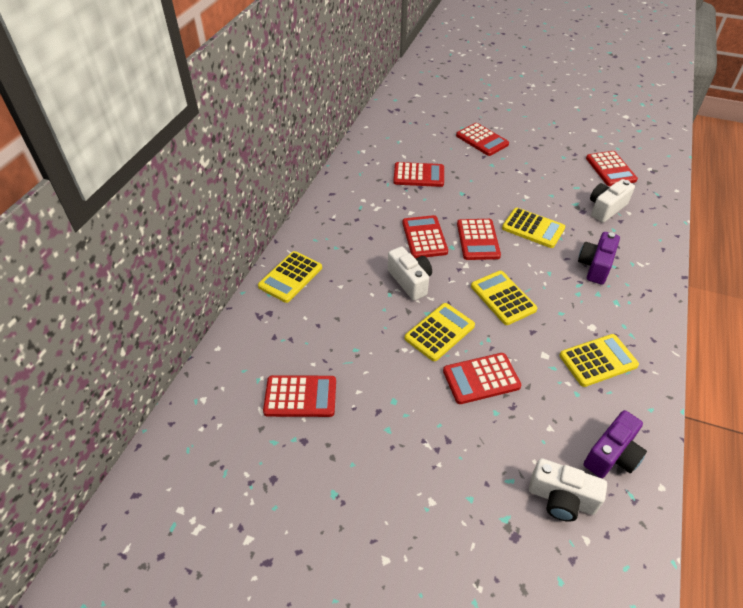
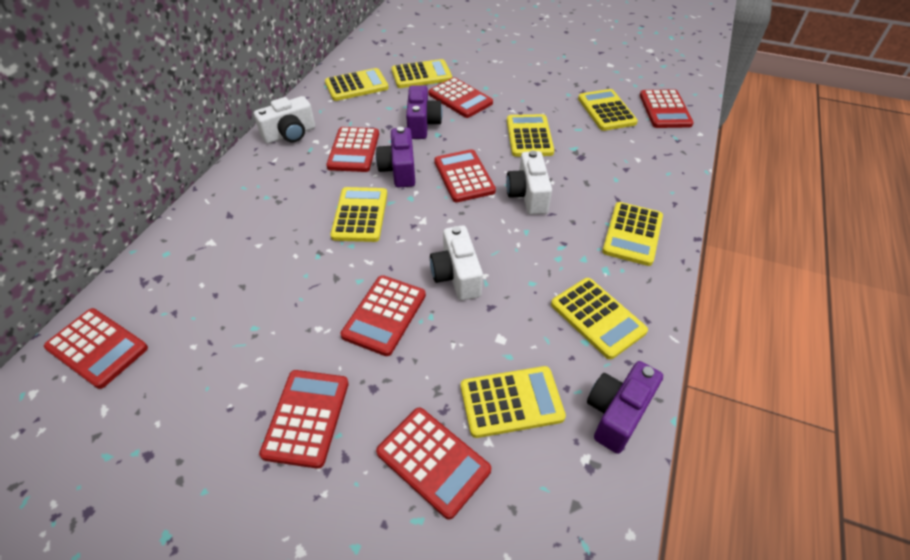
purple camera: [578,232,620,285] [584,410,647,478] = 2 -> [376,127,415,188] [406,85,443,139] [587,361,663,454] = 3
red calculator: [263,375,336,417] [393,162,444,187] [403,215,448,258] [443,353,521,404] [456,123,509,156] [457,219,501,260] [586,151,638,186] = 7 -> [44,308,148,389] [259,370,349,469] [326,127,379,172] [341,275,426,356] [376,408,491,520] [428,77,493,118] [434,149,496,202] [640,89,694,128] = 8
yellow calculator: [258,251,322,303] [405,303,475,361] [471,271,537,325] [502,208,565,248] [559,334,639,387] = 5 -> [325,68,389,101] [331,187,387,242] [392,59,452,88] [461,366,566,438] [507,114,554,157] [551,278,648,359] [578,89,638,131] [602,202,663,266] = 8

